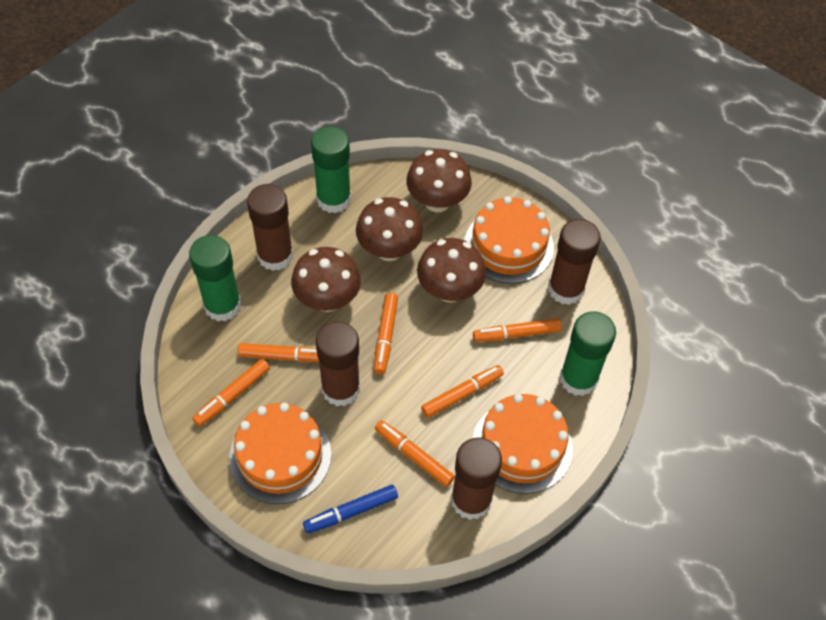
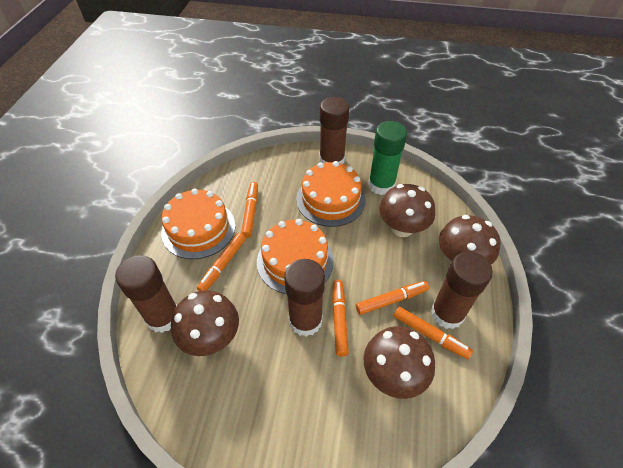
blue marker: [303,485,398,534] = 1 -> none = 0
green glue stick: [189,235,241,321] [311,126,351,213] [560,311,616,396] = 3 -> [368,121,407,195] = 1
orange marker: [192,359,270,427] [238,343,319,362] [374,293,398,374] [375,420,455,487] [421,365,504,418] [473,318,562,342] = 6 -> [197,233,246,291] [241,182,258,238] [332,280,349,356] [356,281,429,315] [394,307,473,359] = 5

